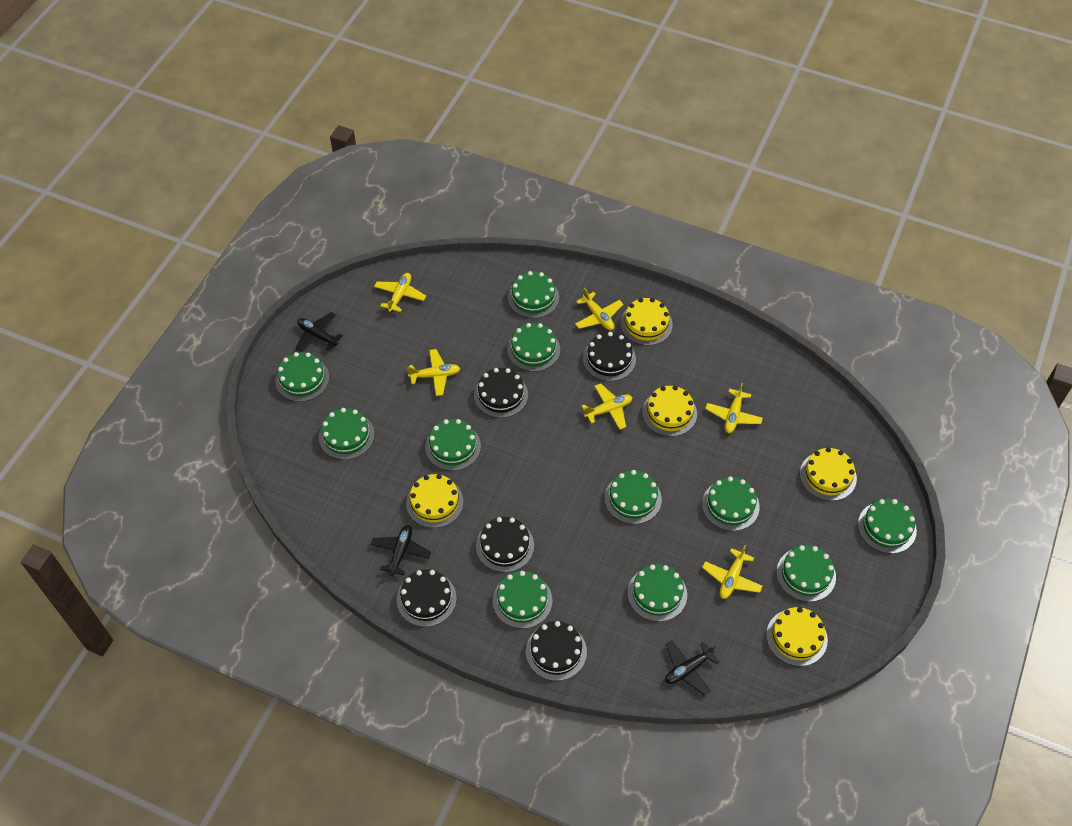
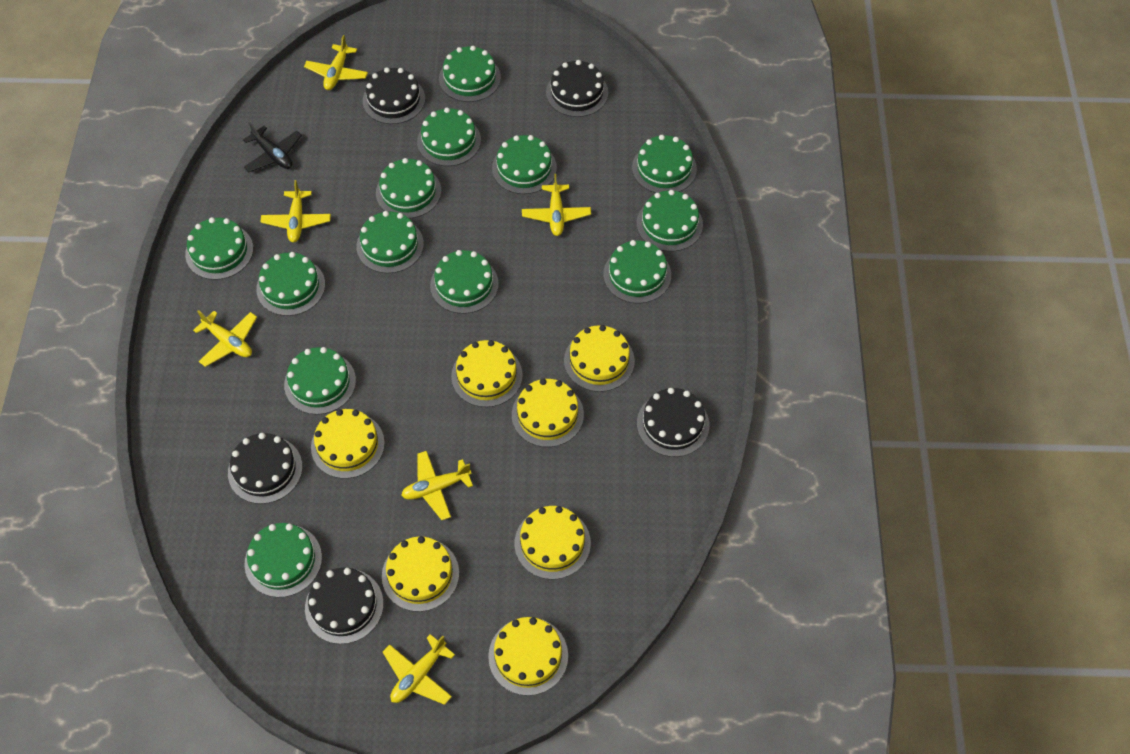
black plane: [296,312,343,352] [371,525,431,576] [665,640,720,696] = 3 -> [243,121,302,172] = 1
green cake: [275,352,329,402] [319,408,374,460] [425,419,481,471] [493,571,552,629] [507,323,560,372] [508,271,559,318] [605,470,662,524] [628,564,687,622] [702,476,760,531] [777,545,836,602] [858,499,917,554] = 11 -> [185,217,253,280] [244,523,322,597] [256,252,325,316] [284,347,356,415] [356,211,424,273] [376,158,441,219] [417,107,481,166] [430,250,499,314] [439,46,501,102] [492,135,557,194] [603,240,671,303] [632,135,697,193] [637,190,703,251] = 13
yellow cake: [406,474,463,528] [620,298,673,346] [642,386,697,437] [766,607,828,666] [800,447,857,501] = 5 -> [311,409,385,479] [382,536,459,612] [451,340,523,407] [488,617,568,696] [512,379,584,447] [515,506,591,579] [564,325,635,392] = 7

